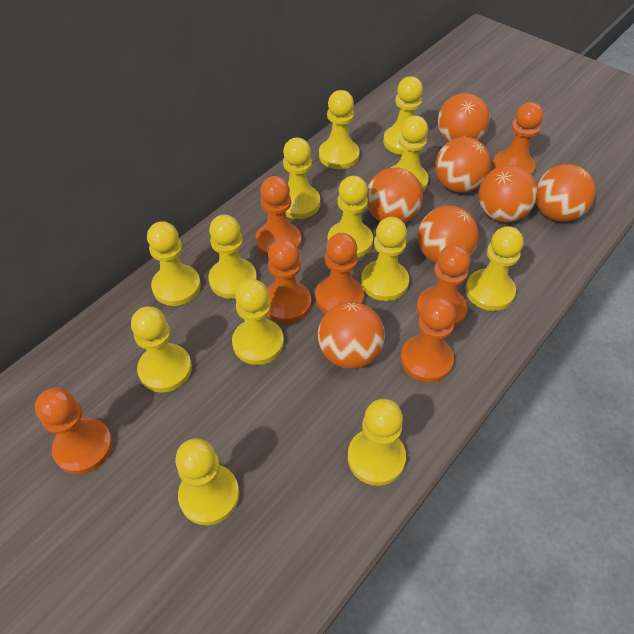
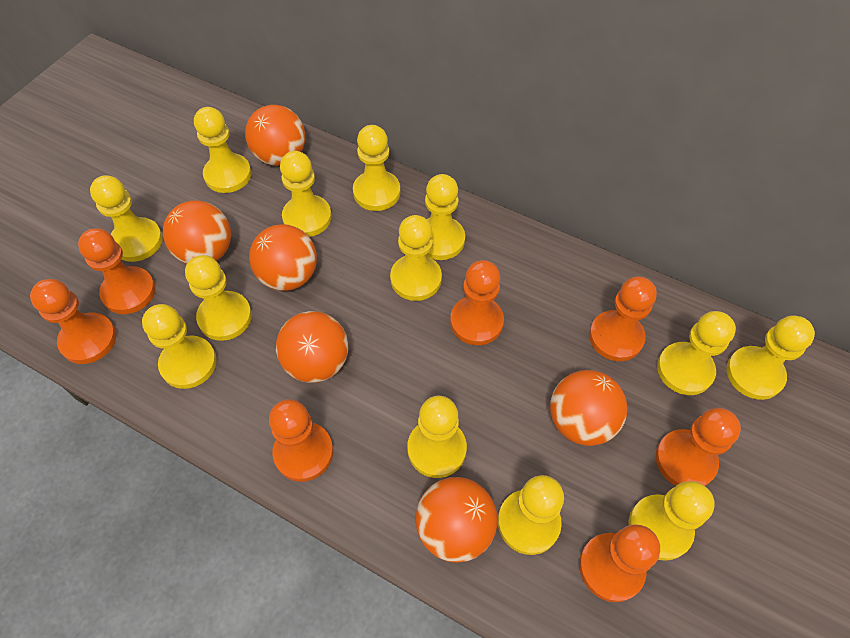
orange ball: [317,302,385,369] [367,167,423,223] [418,206,479,263] [435,137,491,193] [438,93,490,142] [479,165,537,222] [536,164,596,222] = 7 -> [163,201,231,264] [245,105,306,166] [249,224,317,291] [276,311,348,383] [415,477,498,563] [550,370,628,446] = 6

